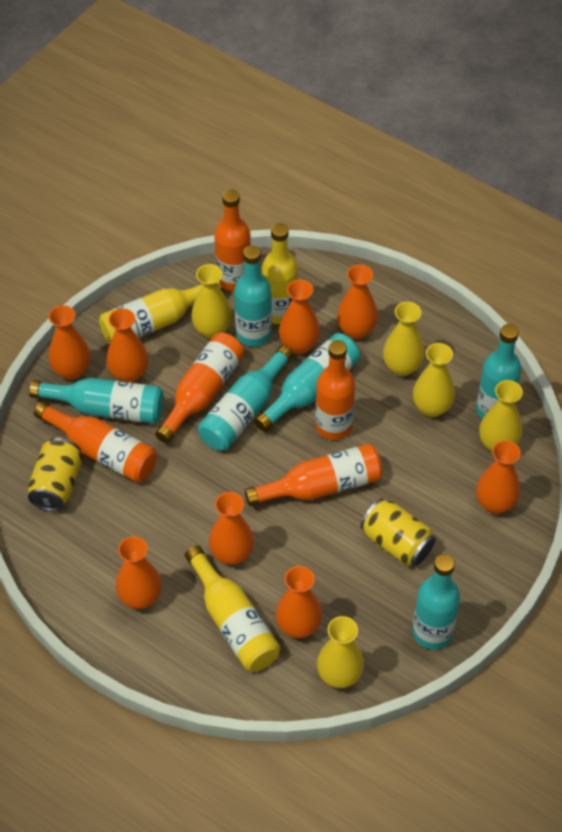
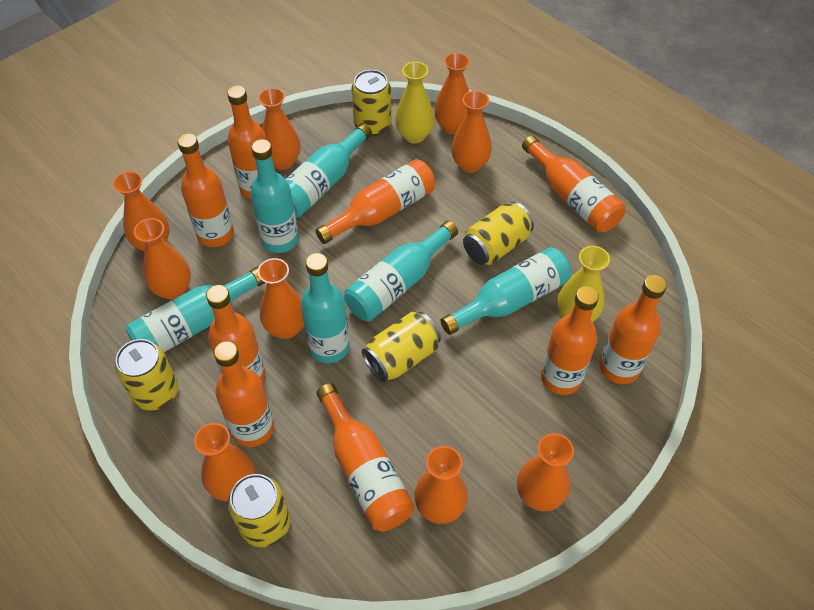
orange bottle: [34,401,157,482] [155,333,245,443] [214,189,251,291] [245,443,382,506] [315,340,355,440] = 5 -> [177,133,234,247] [206,285,265,383] [214,341,274,447] [227,85,267,199] [315,159,435,244] [316,383,414,531] [522,136,625,233] [541,286,599,395] [599,275,667,384] = 9
orange vase: [49,305,90,380] [106,308,148,383] [115,536,161,609] [209,492,254,565] [276,566,322,638] [279,279,320,354] [337,264,378,339] [476,440,521,514] = 8 -> [113,171,170,252] [134,218,191,300] [194,423,255,501] [258,88,300,170] [258,258,304,339] [414,446,468,524] [434,53,470,135] [451,91,492,173] [517,433,574,511] = 9
yellow bottle: [99,280,223,345] [185,545,280,671] [262,223,298,324] = 3 -> none = 0
yellow can: [28,438,83,511] [361,498,436,566] = 2 -> [115,339,178,411] [228,474,290,547] [351,70,391,136] [362,312,441,382] [463,202,534,265] = 5
yellow vase: [191,264,232,339] [317,616,364,688] [383,302,425,376] [413,343,455,417] [479,380,523,452] = 5 -> [395,62,434,144] [557,246,610,322] = 2

